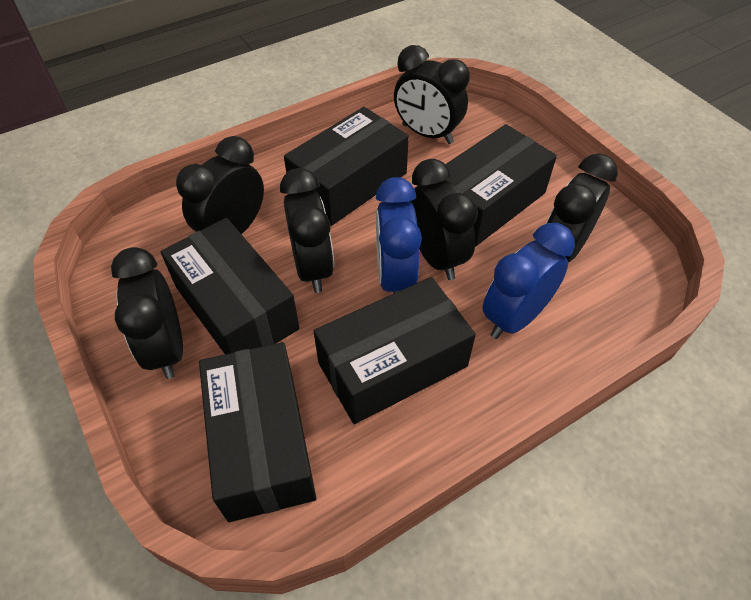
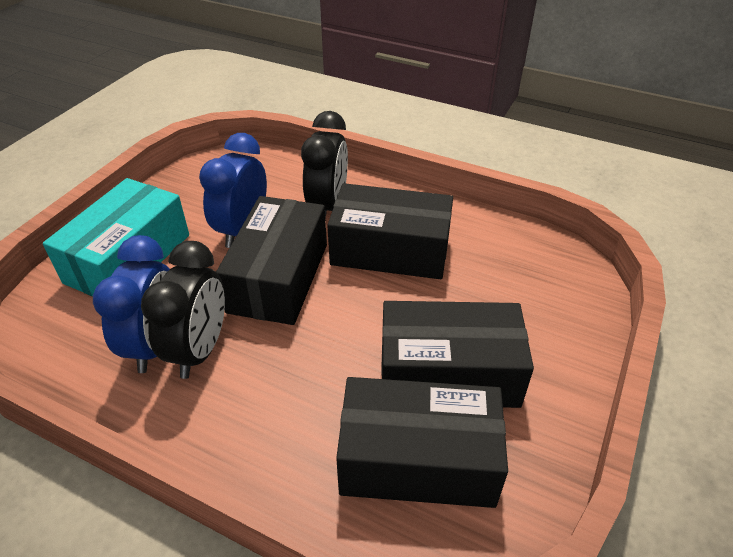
black box: [161,218,300,354] [199,342,316,522] [284,107,409,226] [314,277,476,424] [445,124,557,247] = 5 -> [216,196,327,325] [327,183,453,279] [336,377,508,508] [381,301,534,408] = 4
black clock: [111,247,183,379] [176,136,264,234] [280,168,334,293] [394,45,470,144] [410,159,478,280] [546,153,618,262] = 6 -> [141,241,225,379] [301,111,348,218] = 2
turquoise box: none = 0 -> [43,178,189,296] = 1

